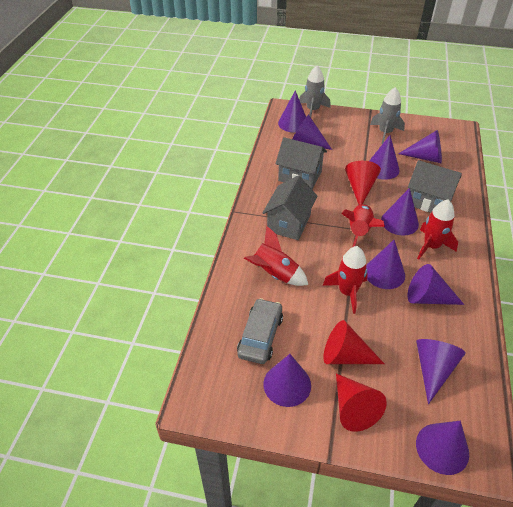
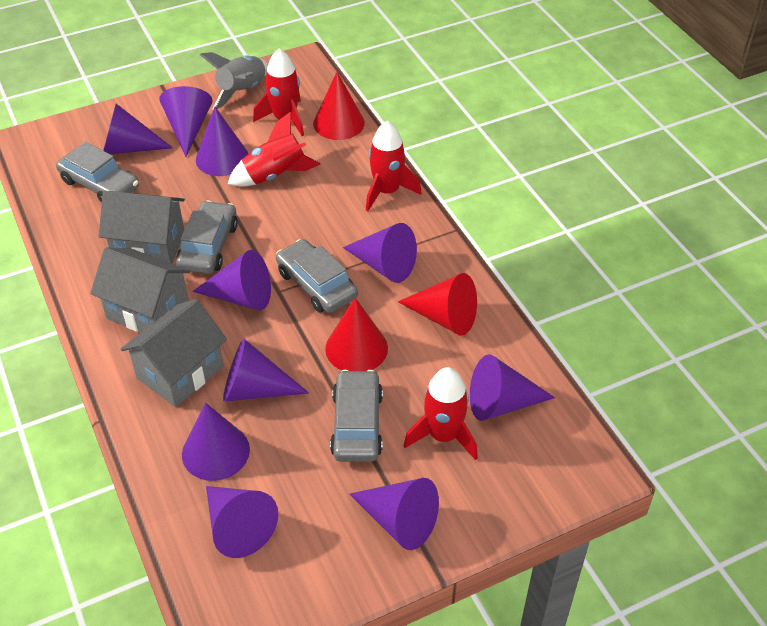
grey car: [237,298,283,364] = 1 -> [56,142,139,203] [176,201,238,274] [276,239,358,313] [330,370,383,462] = 4
grey rocket: [299,66,331,117] [370,87,405,144] = 2 -> [200,52,268,110] = 1

